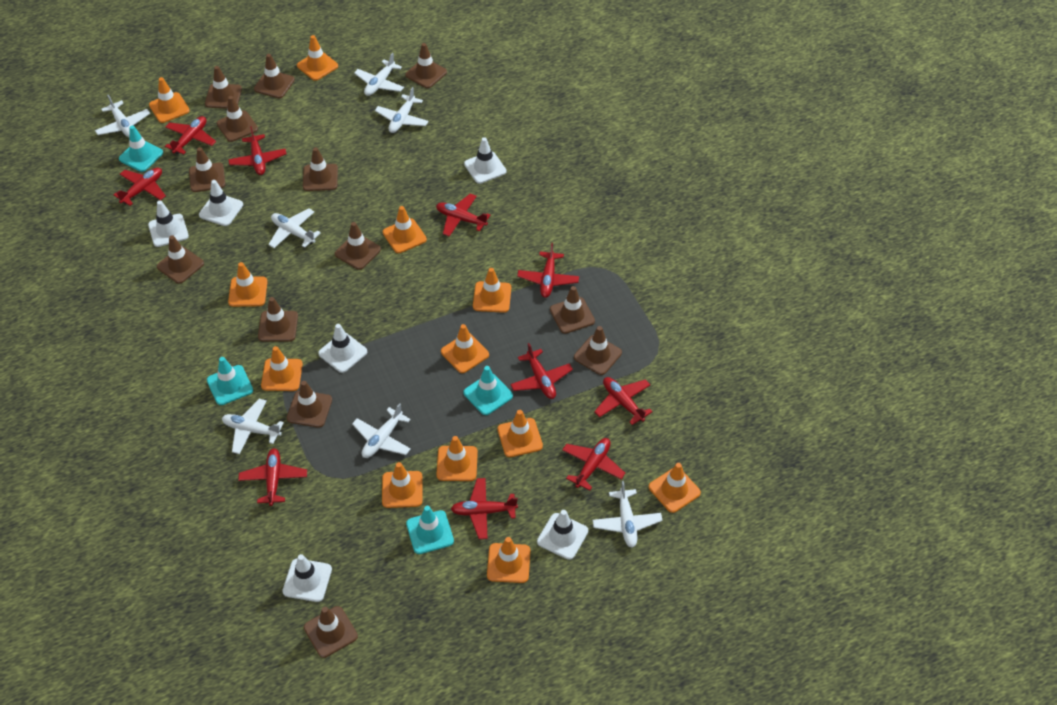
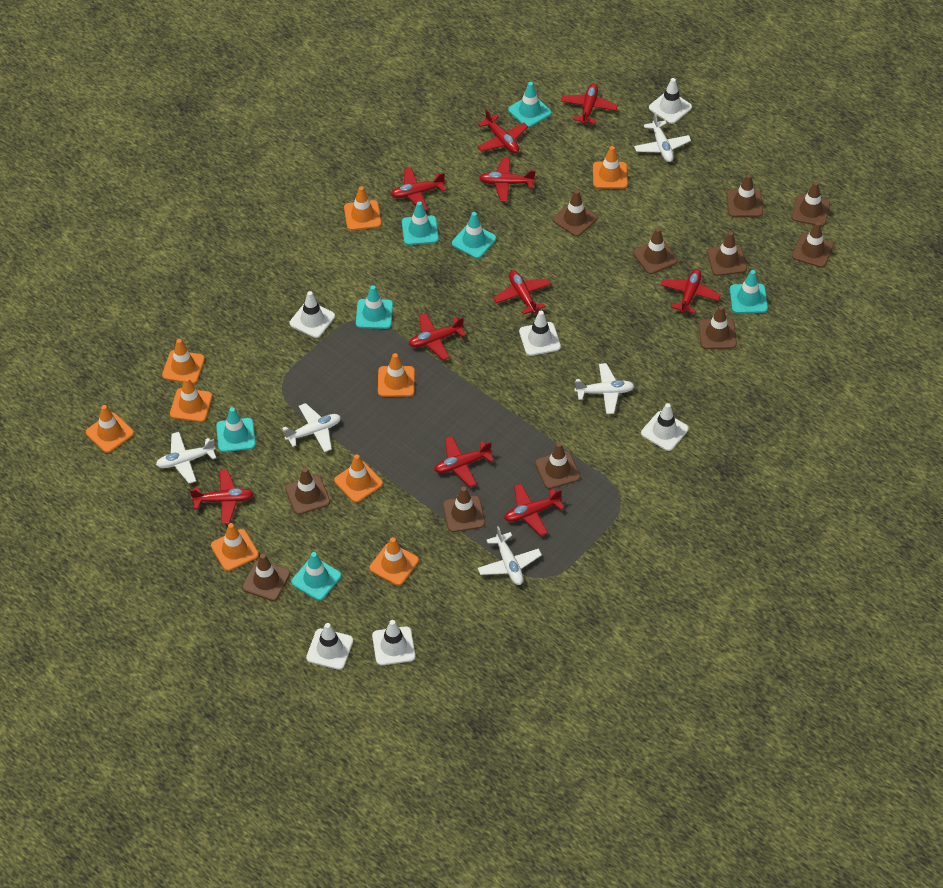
brown traffic cone: [157,235,204,284] [189,147,225,192] [205,66,242,109] [217,96,258,142] [254,54,295,98] [258,297,298,342] [287,381,332,428] [303,147,338,191] [304,606,358,658] [335,222,381,270] [405,43,447,88] [550,286,595,334] [574,326,622,375] = 13 -> [242,554,290,601] [285,468,330,515] [443,487,485,532] [535,442,580,489] [553,190,598,237] [633,228,678,274] [698,306,737,349] [707,231,747,276] [727,174,763,217] [792,182,830,226] [792,222,834,268] = 11
orange traffic cone: [149,77,190,123] [228,262,268,307] [261,346,303,391] [297,35,338,81] [382,462,423,508] [383,206,427,253] [436,436,478,481] [441,324,489,373] [473,268,511,313] [487,537,530,583] [497,410,543,457] [649,463,701,513] = 12 -> [86,405,134,453] [162,339,205,384] [170,377,212,422] [211,523,259,571] [334,454,383,503] [344,186,381,230] [370,537,419,586] [378,353,415,397] [593,146,628,189] = 9
turquoise traffic cone: [119,125,163,172] [207,357,253,405] [406,506,454,554] [463,366,513,415] = 4 -> [216,407,256,452] [291,552,341,600] [356,285,393,329] [402,201,439,245] [452,212,496,258] [508,82,551,128] [730,270,768,313] = 7
white plane: [95,95,150,137] [222,399,284,454] [268,208,321,248] [352,403,411,458] [354,53,404,96] [375,87,429,133] [592,481,663,548] = 7 -> [156,432,216,483] [282,403,341,452] [478,526,542,585] [574,363,634,414] [634,113,691,162] = 5

